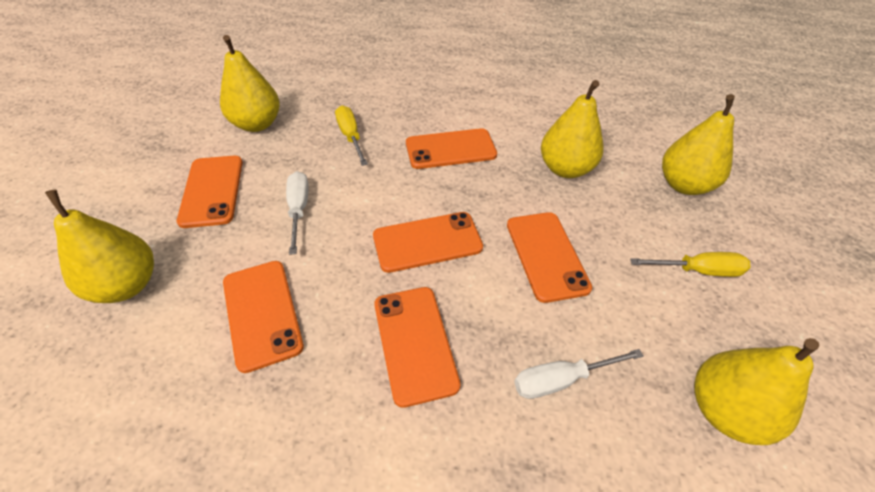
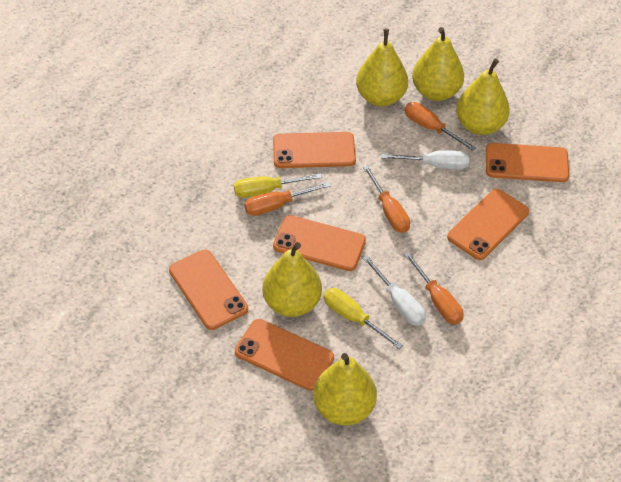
orange screwdriver: none = 0 -> [244,182,331,216] [363,165,410,233] [404,102,476,151] [404,252,463,324] = 4

